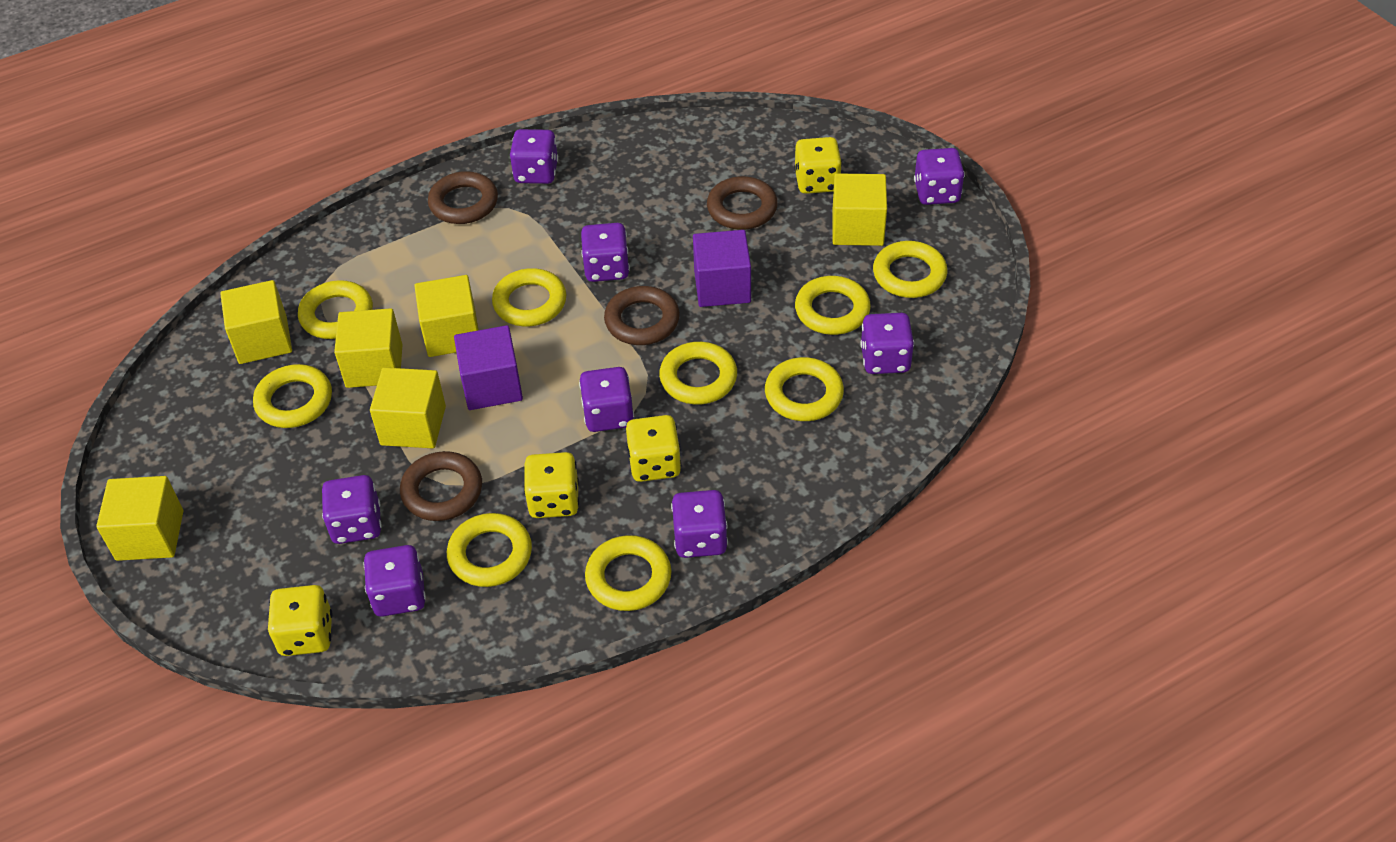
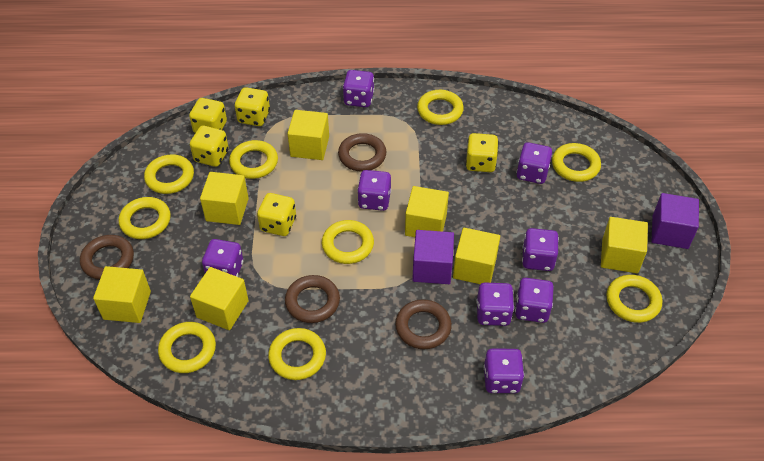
yellow cube: [96,476,184,561] [220,280,292,364] [334,308,402,388] [370,367,446,448] [414,275,479,357] [832,173,887,246] = 6 -> [93,266,151,323] [190,267,249,330] [200,172,249,225] [287,110,329,160] [405,186,449,237] [453,228,500,284] [601,217,648,273] = 7
yellow dice: [268,585,332,656] [524,452,579,518] [626,415,681,482] [794,137,842,194] = 4 -> [189,98,227,133] [190,126,229,167] [235,87,270,126] [257,193,296,236] [466,133,499,172] = 5

